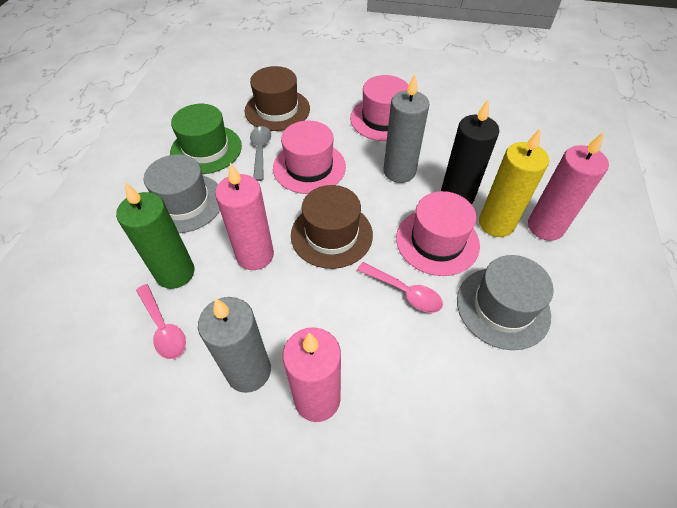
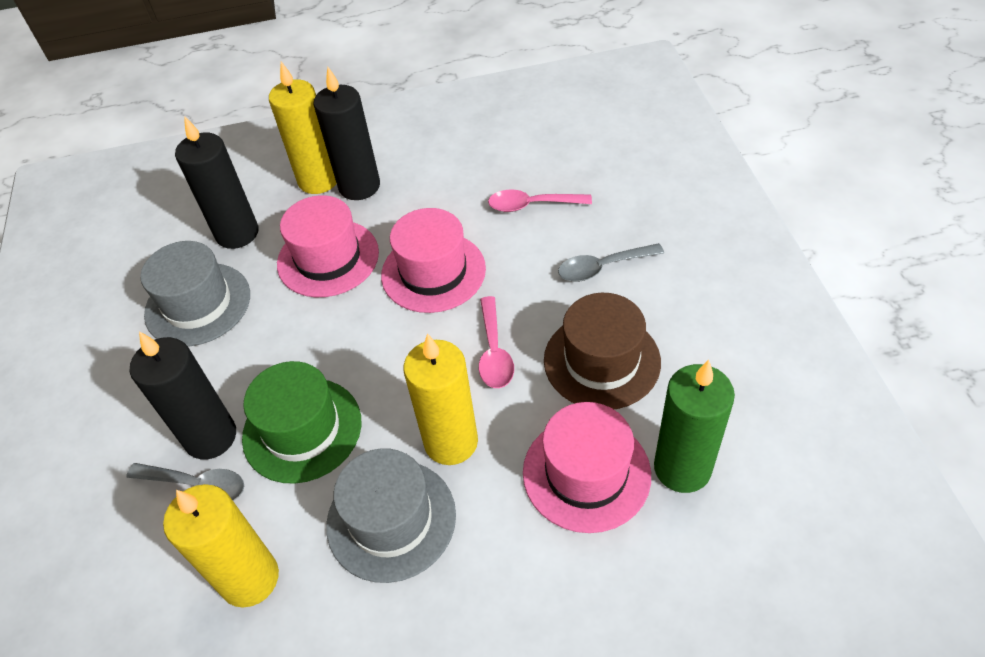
black candle: [441,100,499,204] = 1 -> [130,331,236,459] [175,116,259,249] [313,67,380,200] = 3
brown hat: [245,66,310,131] [291,185,373,269] = 2 -> [544,293,661,409] = 1
grey candle: [198,297,271,393] [383,74,430,183] = 2 -> none = 0
grey spoon: [250,126,271,181] = 1 -> [126,463,244,501] [558,243,664,282] = 2
pink candle: [215,162,274,270] [283,327,341,422] [528,132,609,241] = 3 -> none = 0
yellow candle: [479,128,549,237] = 1 -> [163,484,279,608] [269,62,337,194] [403,334,478,465] = 3

